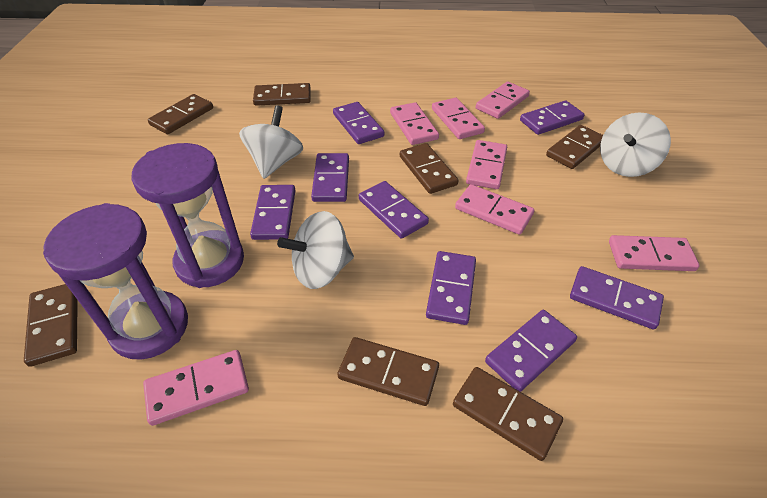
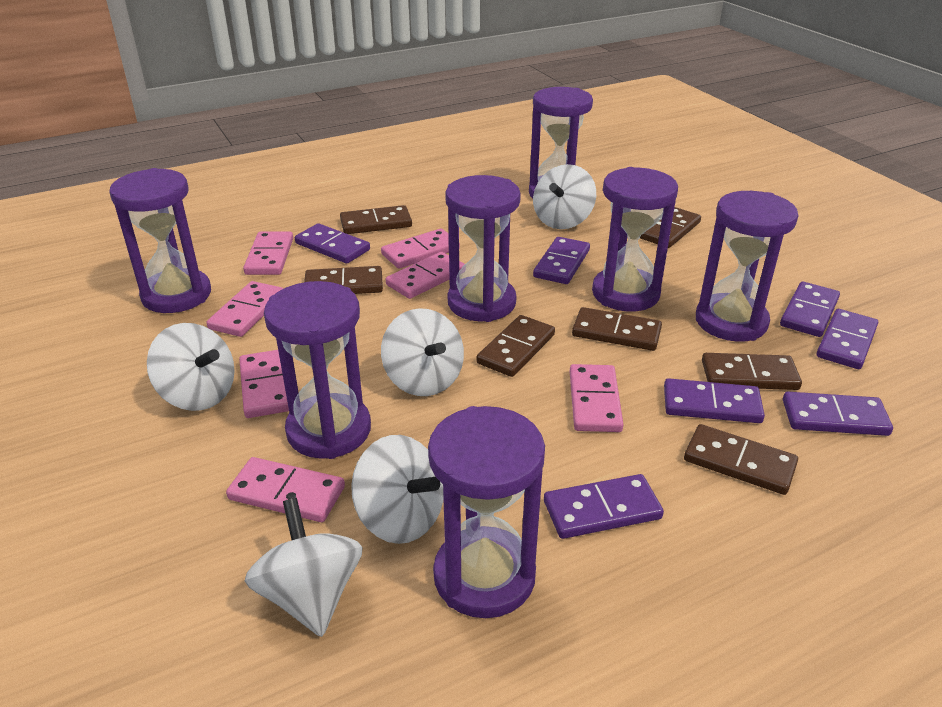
purple domino: [250,185,296,240] [311,153,349,202] [333,102,384,144] [359,181,429,239] [426,251,476,325] [485,310,577,392] [520,100,585,135] [570,266,664,329] = 8 -> [295,223,370,263] [533,237,590,284] [544,474,664,539] [664,378,765,423] [780,281,840,337] [783,392,893,436] [817,309,878,369] = 7
purple hourglass: [43,203,188,360] [131,143,244,288] = 2 -> [109,168,211,313] [264,281,371,459] [428,406,545,618] [445,175,521,322] [529,87,593,199] [592,167,678,312] [696,191,798,342] = 7
white spinning top: [239,105,303,179] [277,211,354,289] [600,112,671,177] = 3 -> [147,323,235,411] [245,498,363,637] [351,435,443,544] [381,308,464,396] [533,164,596,229] = 5

